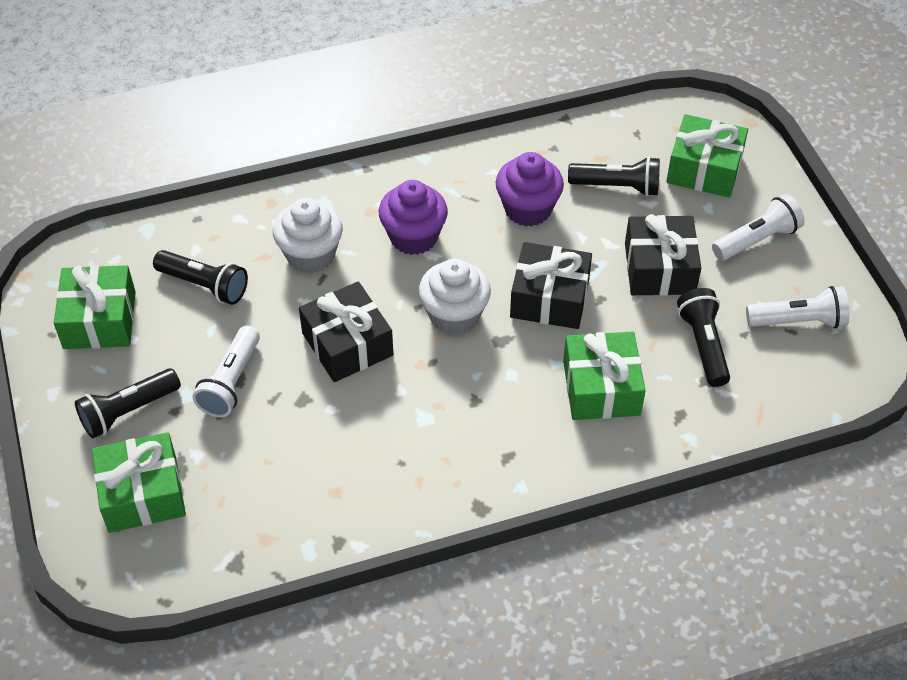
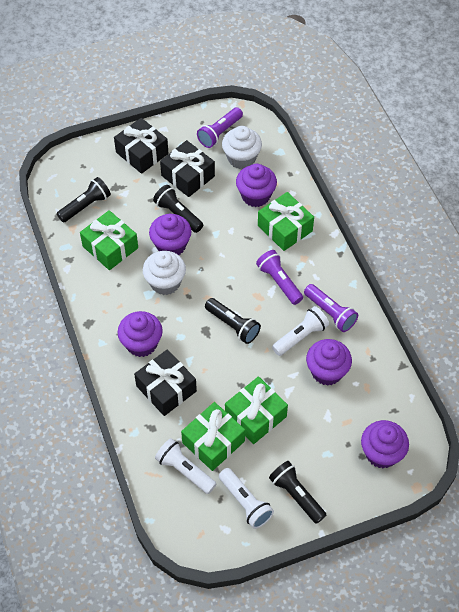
purple cupcake: [379,180,448,255] [496,152,564,227] = 2 -> [118,311,163,357] [149,214,192,255] [236,164,277,207] [306,339,352,386] [361,420,409,468] = 5
purple flashlight: none = 0 -> [197,107,243,148] [256,250,303,305] [304,284,358,332] = 3

